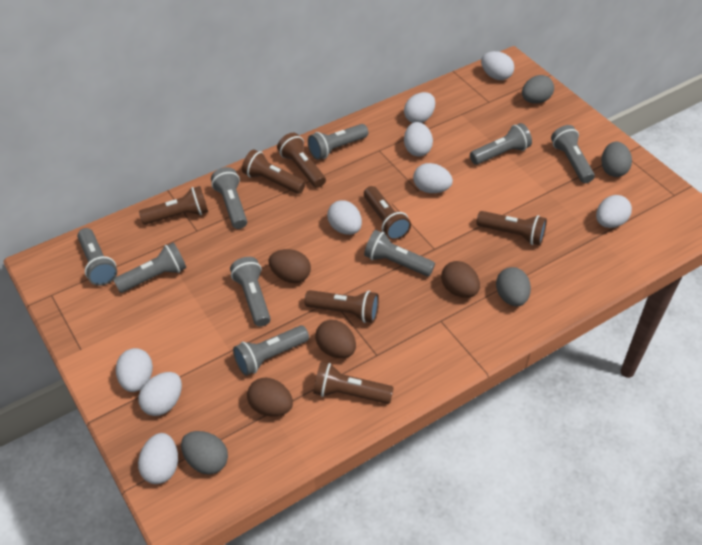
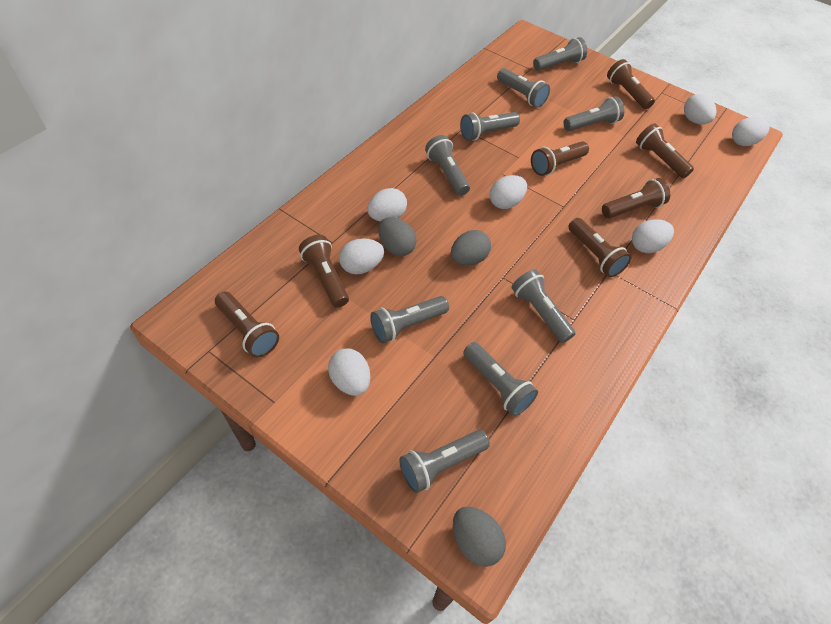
brown egg: [247,378,293,416] [269,249,311,283] [315,320,356,358] [441,261,480,298] = 4 -> none = 0
grey egg: [181,431,228,475] [496,267,531,306] [522,75,554,104] [601,142,632,177] = 4 -> [378,217,417,256] [451,230,491,265] [453,507,506,567] = 3
white egg: [116,348,153,392] [138,372,182,416] [138,433,178,484] [327,200,362,235] [404,92,435,123] [404,122,433,157] [413,163,453,193] [481,51,514,80] [596,195,632,228] = 9 -> [328,348,370,396] [339,238,384,274] [367,188,407,222] [490,175,527,209] [632,219,674,253] [684,94,716,124] [732,117,769,146] = 7

